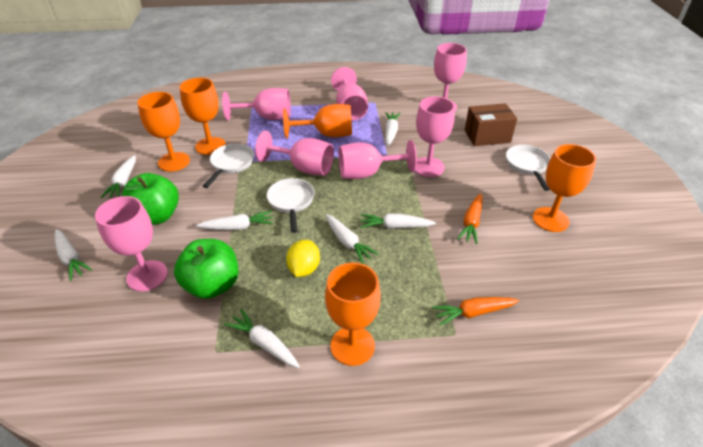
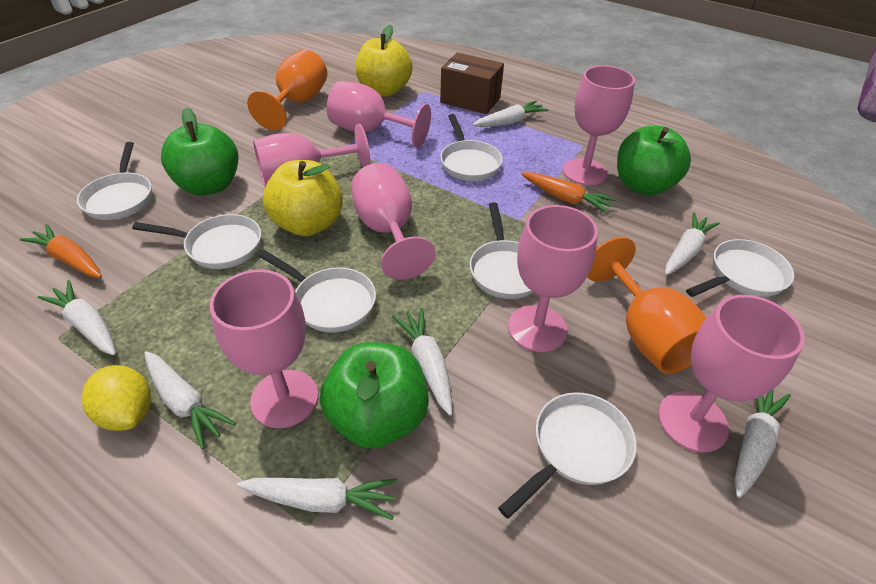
green apple: [122,173,179,225] [174,239,239,299] = 2 -> [161,107,238,196] [320,342,429,449] [617,126,691,196] = 3
orange goblet: [137,92,190,172] [180,78,226,155] [283,104,352,138] [325,263,381,366] [533,144,596,232] = 5 -> [247,49,327,130] [587,237,706,374] = 2
white pan: [203,144,254,188] [266,178,314,233] [506,145,551,191] = 3 -> [77,142,152,220] [132,214,261,269] [259,250,376,332] [440,114,503,181] [469,202,533,299] [498,392,637,519] [686,239,794,297] = 7
yellow apple: none = 0 -> [263,160,343,236] [355,25,413,97] = 2

